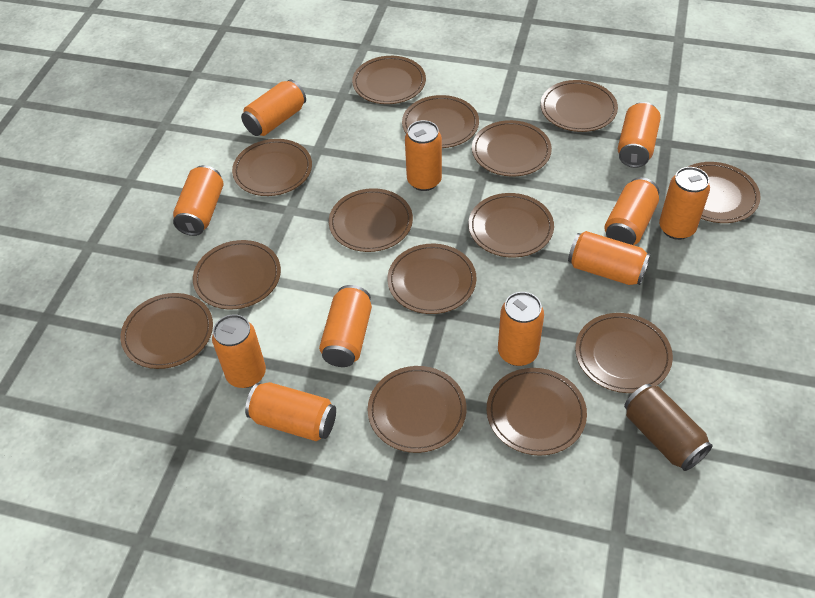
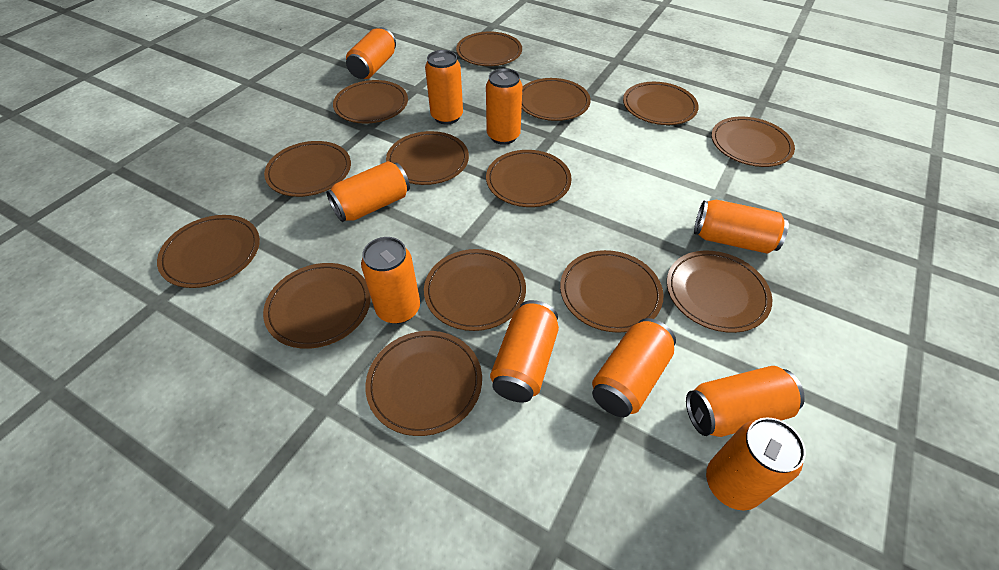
brown can: [624,384,713,471] = 1 -> none = 0
orange can: [173,165,223,236] [212,314,266,388] [241,80,306,136] [245,382,336,441] [319,285,372,367] [405,120,442,191] [498,292,544,366] [568,231,651,285] [604,177,659,245] [618,102,661,168] [659,167,710,240] = 11 -> [326,161,410,222] [346,27,396,79] [361,237,420,324] [425,50,463,124] [486,68,523,145] [490,300,559,403] [592,318,676,417] [686,366,805,437] [694,200,789,254] [706,417,806,510] = 10

